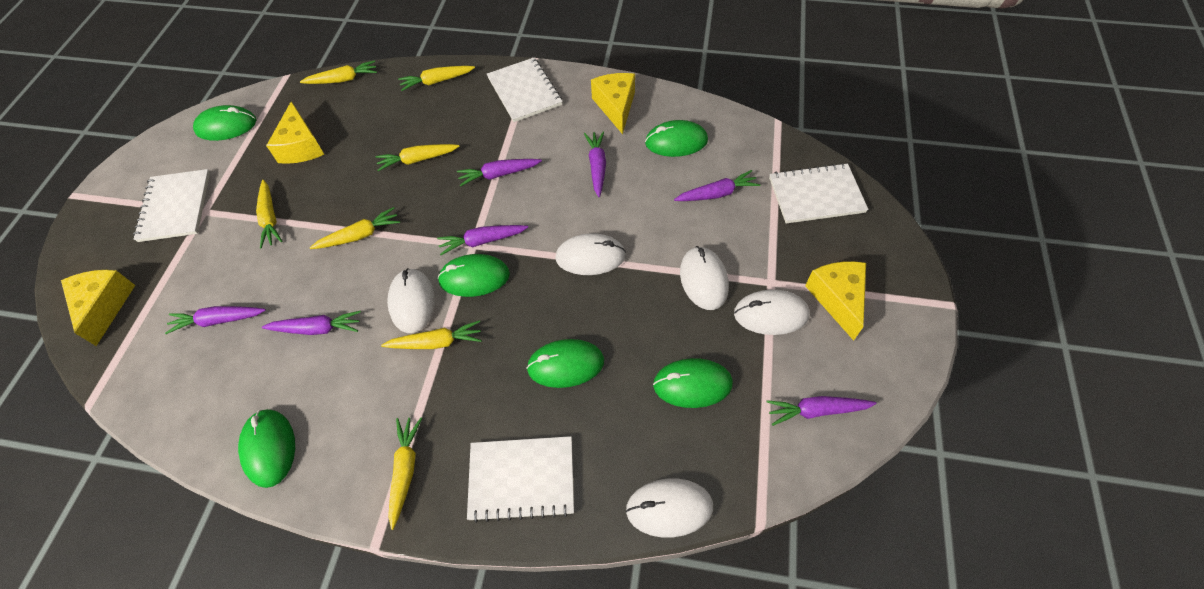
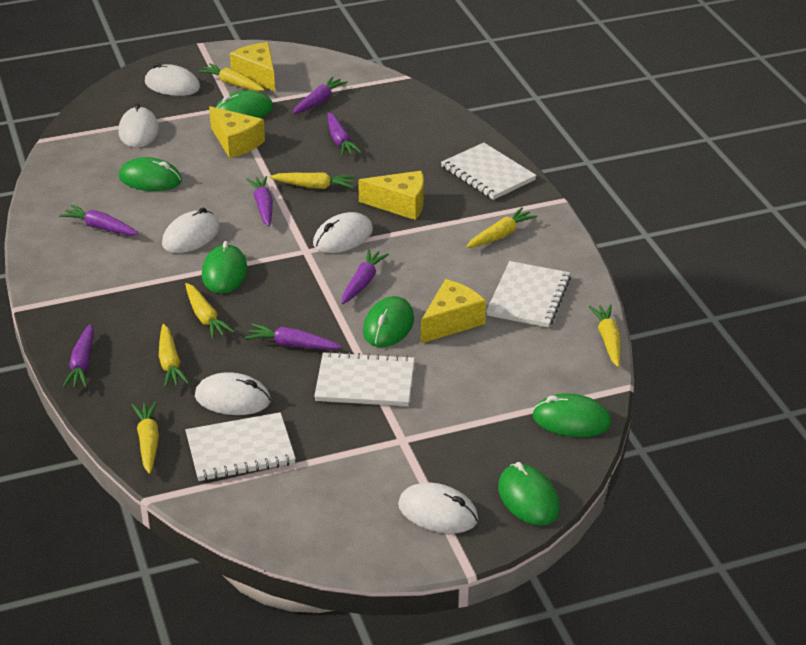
white mouse: [387,268,435,333] [555,233,626,275] [626,478,713,538] [680,246,729,310] [734,289,810,335] = 5 -> [118,103,159,148] [145,63,200,96] [162,208,220,253] [195,372,271,415] [313,212,373,253] [398,483,478,533] = 6

